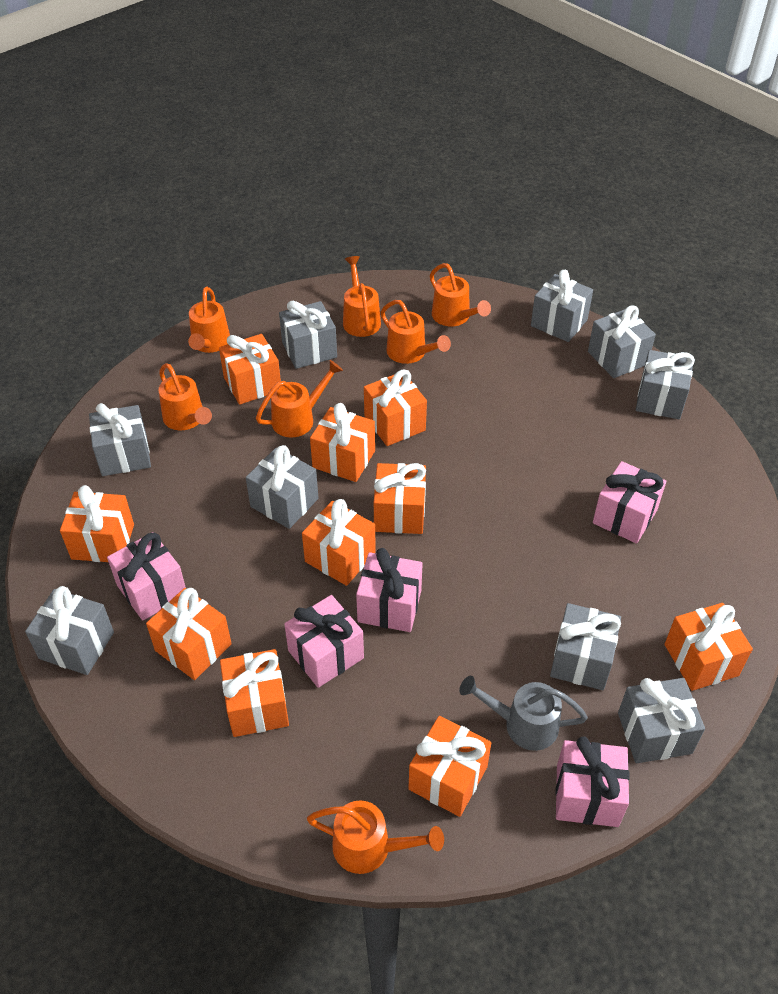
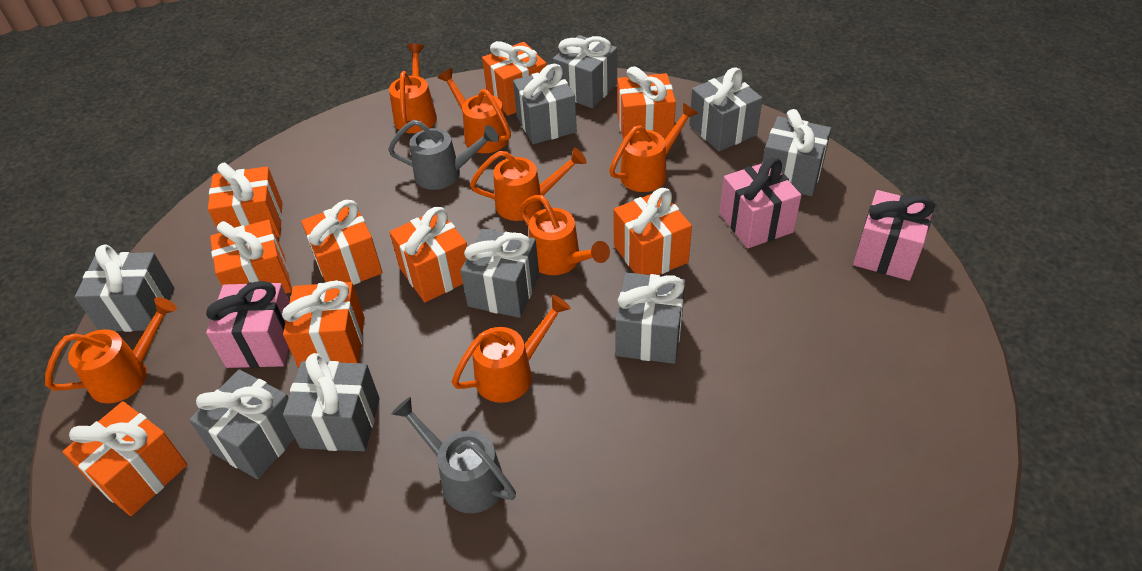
grey watering can: [459,676,588,751] = 1 -> [388,120,499,190] [392,397,516,513] = 2
orange gift: [60,485,134,562] [146,588,232,680] [219,334,281,405] [220,649,289,737] [302,499,376,586] [310,403,375,482] [364,370,427,446] [374,463,426,534] [408,716,491,817] [665,603,753,691] = 10 -> [62,401,187,516] [208,162,282,237] [210,220,292,294] [282,280,365,368] [301,200,382,285] [390,207,467,302] [482,41,547,116] [613,188,692,275] [617,66,676,140] = 9
pink gift: [107,532,186,621] [284,595,364,688] [356,548,423,632] [555,737,630,827] [593,461,666,544] = 5 -> [206,281,290,368] [720,157,802,248] [853,190,935,281] = 3

